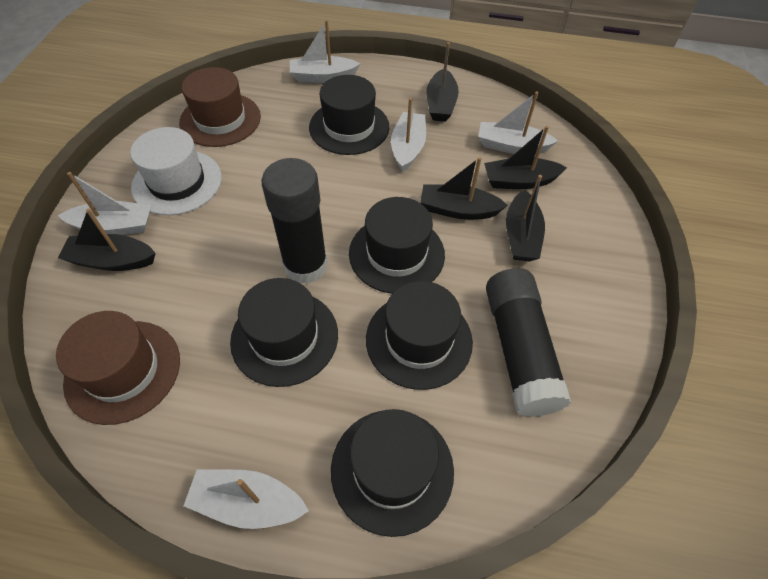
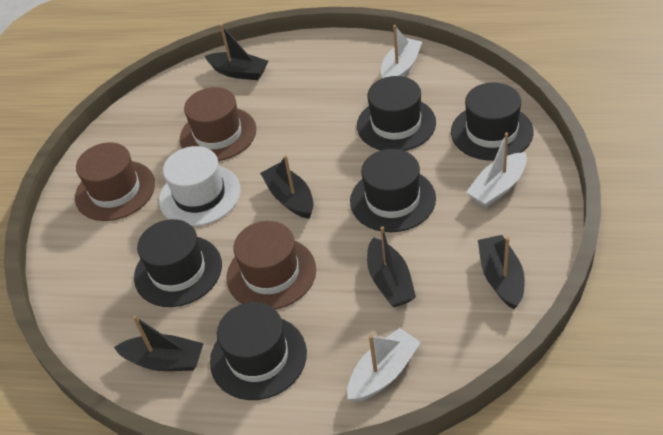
black glue stick: [261,158,328,284] [486,268,571,417] = 2 -> none = 0
brown hat: [56,311,180,425] [179,67,261,147] = 2 -> [75,142,155,221] [180,87,256,161] [227,221,316,309] = 3
white boat: [58,172,151,235] [184,469,309,529] [290,20,360,83] [391,98,426,172] [478,92,558,154] = 5 -> [347,328,421,402] [381,25,422,78] [466,133,527,207] = 3

